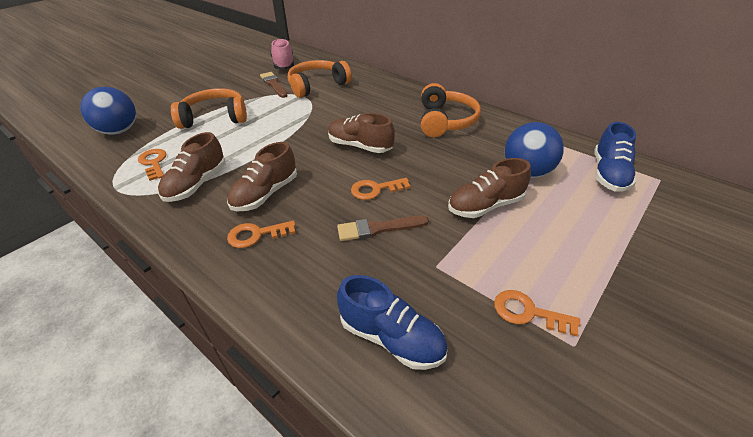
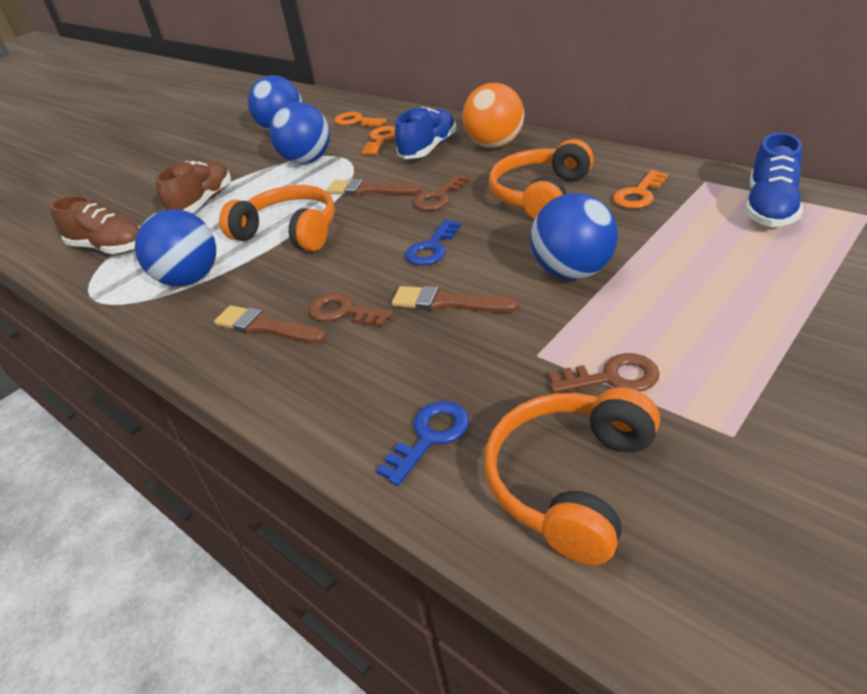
blue ball: [81,87,136,135] [505,122,564,178] = 2 -> [135,209,216,286] [248,75,302,131] [269,102,330,164] [531,193,618,280] = 4
blue key: none = 0 -> [376,401,469,486] [405,220,461,265] = 2
brown brush: [260,72,288,98] [337,215,429,241] = 2 -> [214,305,326,344] [327,179,421,196] [392,286,519,313] = 3
brown key: none = 0 -> [309,292,393,327] [413,174,470,211] [548,353,660,393] = 3
brown shoe: [158,132,225,202] [227,142,297,211] [328,113,395,153] [448,158,531,218] = 4 -> [50,196,140,254] [155,160,231,213] = 2
orange ball: none = 0 -> [463,83,524,148] = 1
orange key: [138,149,167,181] [227,221,295,248] [351,178,411,200] [494,290,580,336] = 4 -> [334,112,387,127] [362,126,395,155] [613,170,668,209] = 3
pink shoe: [270,39,294,70] = 1 -> none = 0

